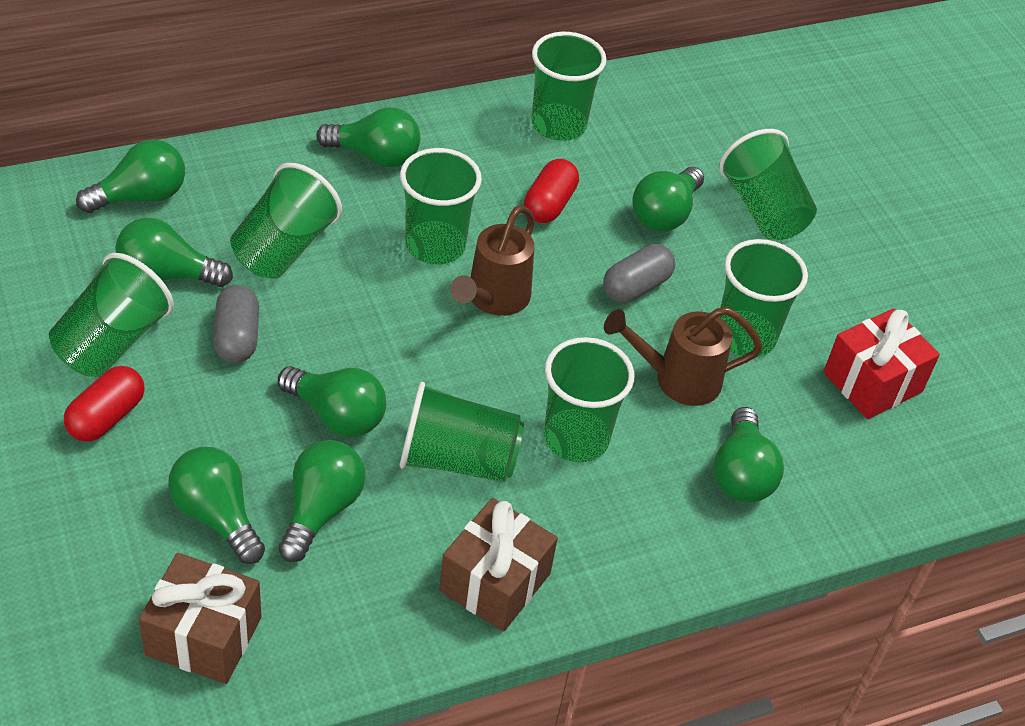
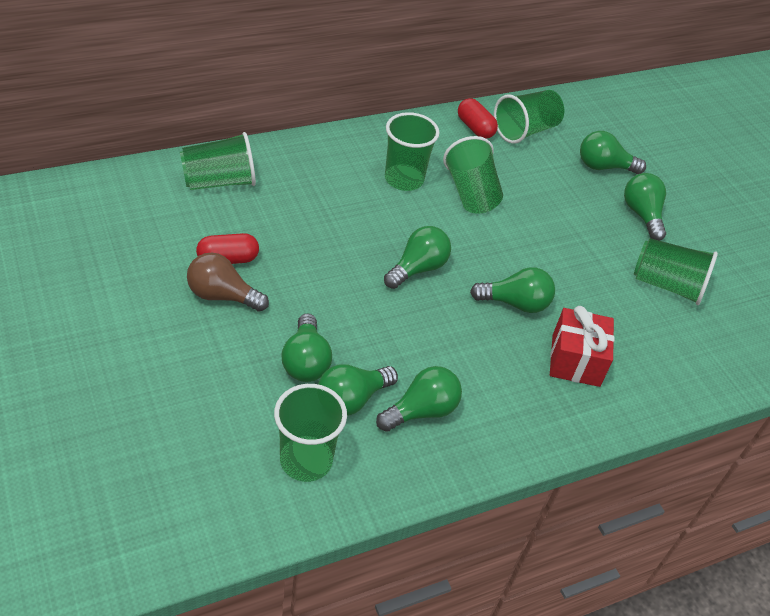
brown gift: [139,553,262,684] [439,498,558,632] = 2 -> none = 0
brown light bulb: none = 0 -> [187,252,269,312] = 1
brown watering can: [450,205,535,316] [604,307,763,406] = 2 -> none = 0
green cup: [49,253,174,377] [230,163,342,279] [400,148,482,265] [400,382,524,482] [532,32,607,141] [544,337,634,462] [718,239,808,357] [719,129,817,240] = 8 -> [180,132,256,190] [274,384,347,482] [385,112,440,191] [443,136,503,213] [494,90,564,144] [634,238,718,305] = 6
green light bulb: [76,139,185,213] [115,218,233,287] [168,447,265,564] [278,366,386,437] [278,440,365,562] [316,107,420,167] [632,167,704,231] [714,407,784,503] = 8 -> [282,313,332,382] [318,364,398,416] [376,366,462,432] [384,226,451,289] [470,267,555,313] [580,131,646,174] [624,173,666,241] = 7
grey capsule: [213,285,259,363] [603,244,675,303] = 2 -> none = 0

